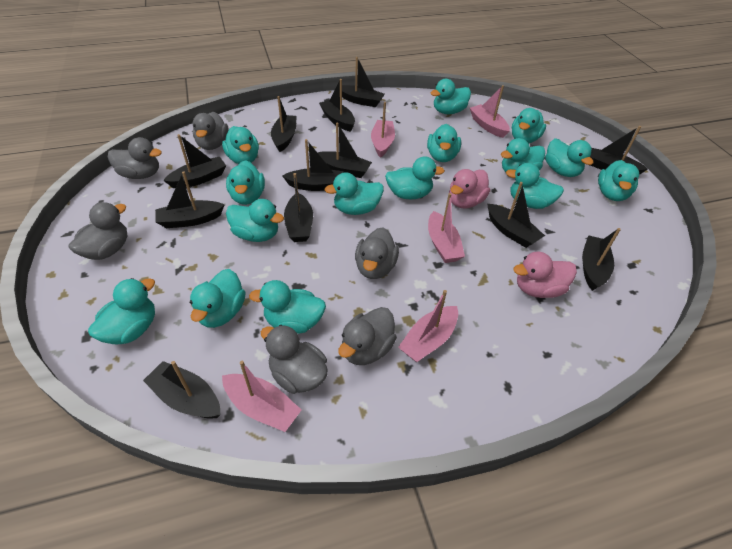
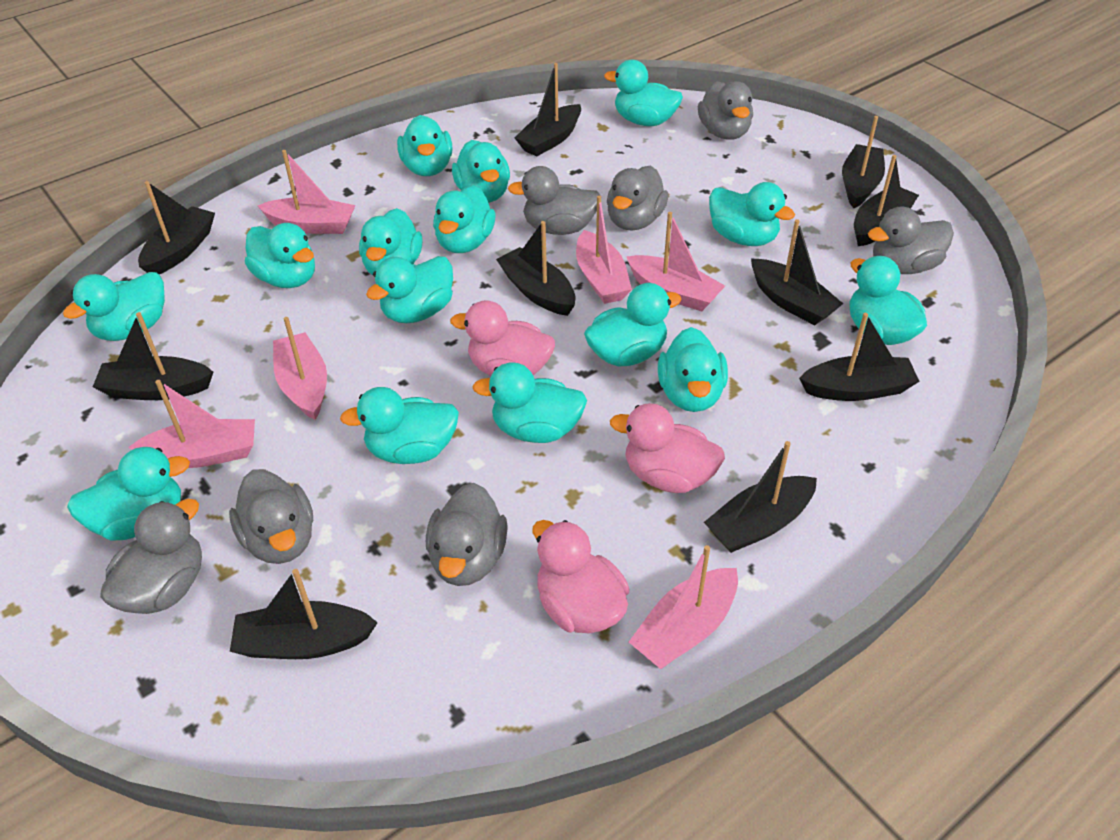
black boat: [143,361,221,419] [155,171,224,228] [163,134,226,188] [271,96,296,152] [283,139,344,191] [284,173,313,242] [317,123,372,178] [319,79,355,132] [342,57,385,107] [488,182,545,248] [582,228,621,291] [590,126,648,175] = 12 -> [93,312,213,400] [138,181,215,274] [230,569,378,659] [496,221,575,316] [515,63,581,156] [704,441,817,553] [751,219,843,325] [799,313,920,401] [842,116,885,208] [854,155,919,246] = 10
grey duck: [69,202,127,260] [108,137,162,179] [193,112,228,150] [261,325,328,394] [338,307,397,365] [355,227,399,279] = 6 -> [100,499,202,614] [229,469,313,564] [426,483,508,586] [508,166,601,235] [607,166,668,231] [698,81,753,140] [868,206,954,274] = 7
pink boat: [222,361,302,432] [371,102,395,158] [398,290,458,362] [428,193,465,263] [470,85,510,138] = 5 -> [128,380,255,468] [257,150,356,234] [273,317,327,420] [576,196,632,304] [626,212,725,312] [629,545,738,669] = 6
pink duck: [449,169,490,209] [513,252,577,298] = 2 -> [450,300,555,376] [533,520,629,634] [610,403,725,493] = 3

